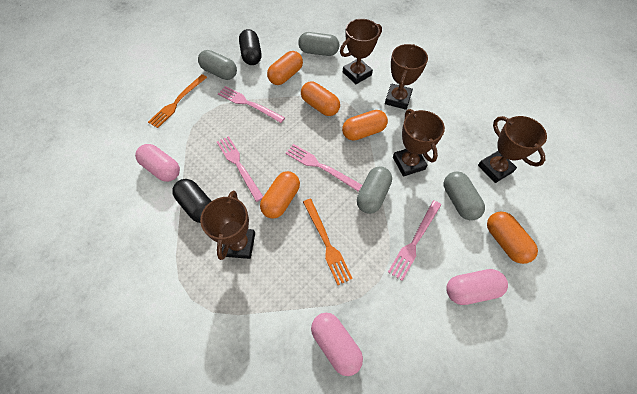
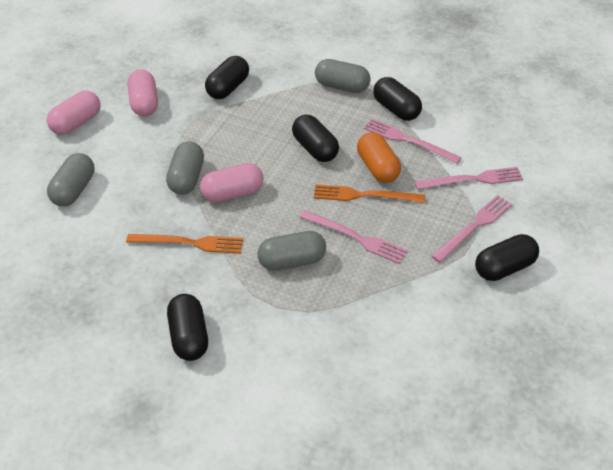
black capsule: [172,179,211,223] [239,29,262,65] = 2 -> [167,294,208,361] [205,56,249,99] [292,115,339,162] [373,77,422,121] [475,234,539,281] = 5
brown trophy: [200,191,255,260] [340,19,382,84] [385,44,428,110] [393,109,445,176] [478,116,547,183] = 5 -> none = 0
orange capsule: [260,171,300,219] [267,51,303,85] [301,81,340,116] [342,110,388,141] [487,212,538,264] = 5 -> [357,132,401,183] = 1

